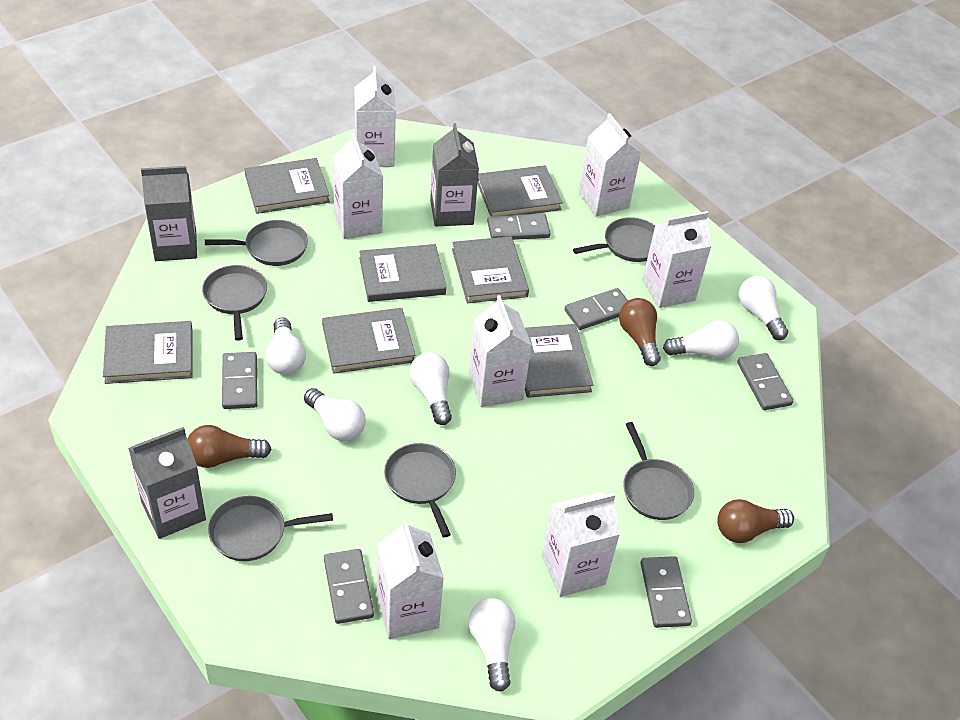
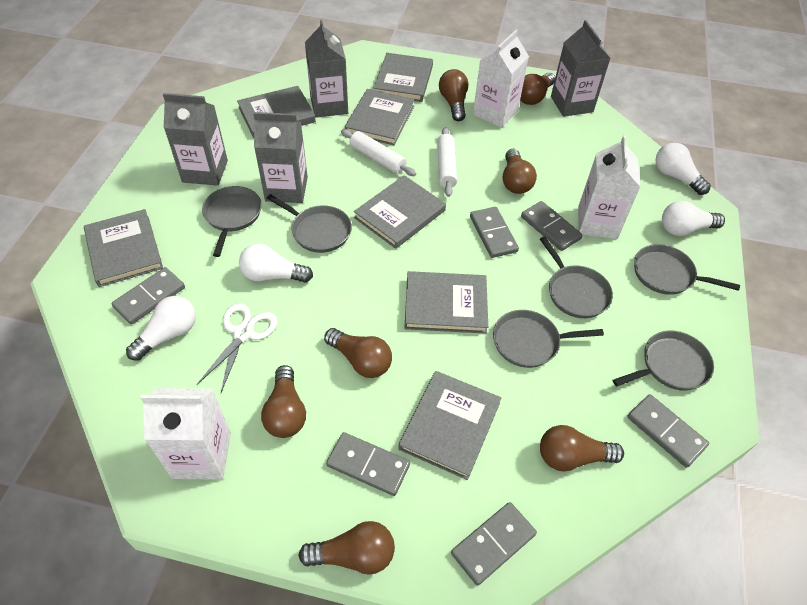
brown light bulb: [188,425,271,468] [619,298,661,366] [717,499,794,543] = 3 -> [261,365,306,438] [298,521,395,575] [324,328,392,378] [439,69,469,121] [503,149,537,194] [520,73,555,105] [540,425,624,471] = 7
grey carton: [128,427,206,539] [141,166,197,261] [430,123,479,226] = 3 -> [163,93,228,186] [253,112,308,203] [305,20,348,118] [551,20,611,117] = 4
white carton: [332,133,383,239] [354,67,396,167] [377,519,444,639] [469,295,532,407] [542,492,620,597] [579,113,641,216] [642,211,712,308] = 7 -> [140,388,231,480] [473,30,529,128] [578,136,640,239] = 3
white light bulb: [265,317,306,375] [304,388,366,441] [409,352,452,425] [468,598,515,692] [663,320,739,359] [738,276,788,340] = 6 -> [126,296,196,361] [239,244,313,283] [655,143,711,195] [662,201,725,236] = 4
white rolling pin: none = 0 -> [341,129,416,176] [437,127,457,197] = 2
white scissors: none = 0 -> [197,303,277,392] = 1

